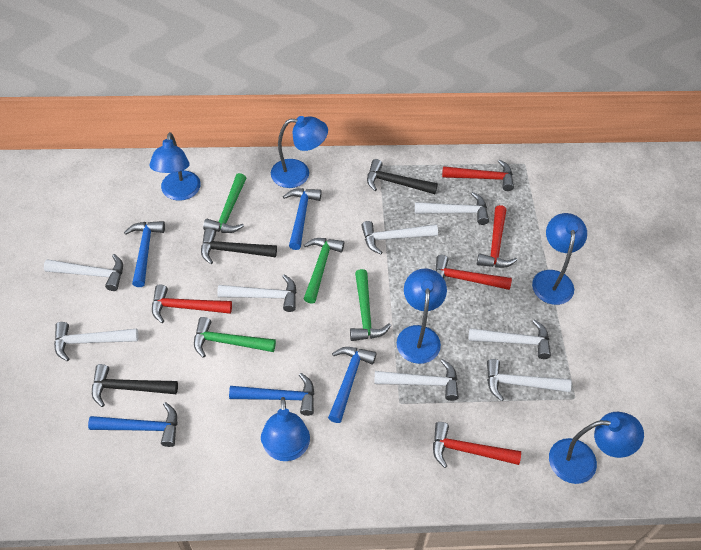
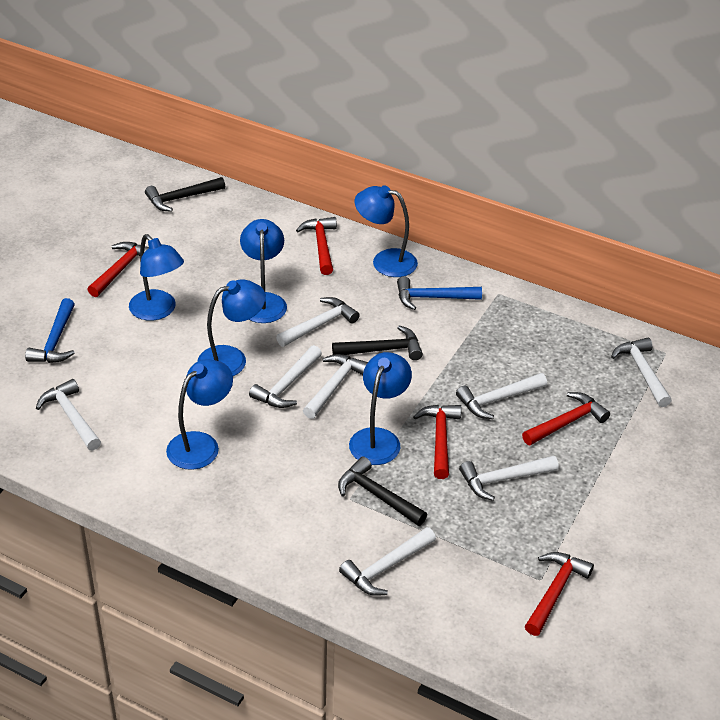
blue hammer: [88,402,178,447] [124,221,165,287] [229,373,314,416] [283,188,322,250] [328,347,377,423] = 5 -> [25,298,75,363] [397,276,482,310] = 2
green hammer: [194,317,276,358] [203,173,246,233] [304,238,344,304] [350,269,391,341] = 4 -> none = 0

